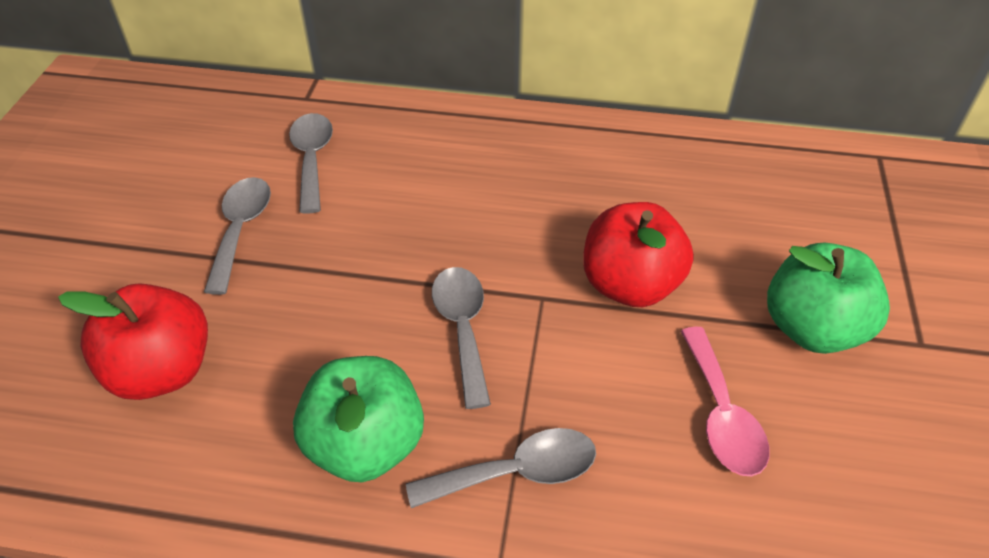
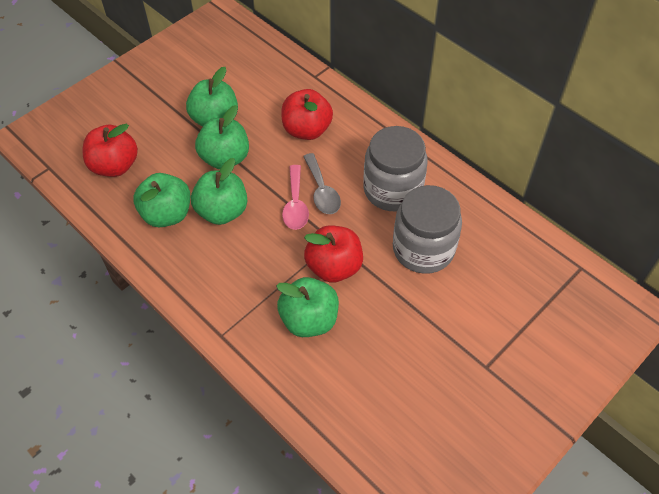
green apple: [293,356,424,482] [767,242,890,354] = 2 -> [133,173,190,227] [186,67,238,127] [191,158,247,225] [195,105,249,169] [276,277,339,337] = 5
grey jar: none = 0 -> [363,126,428,211] [393,185,462,274] = 2
grey spoon: [204,177,271,295] [289,113,333,214] [406,428,596,508] [432,267,491,409] = 4 -> [303,153,341,214] = 1
red apple: [58,283,208,400] [583,202,694,307] = 2 -> [83,124,138,177] [281,89,333,140] [304,225,363,283] = 3

